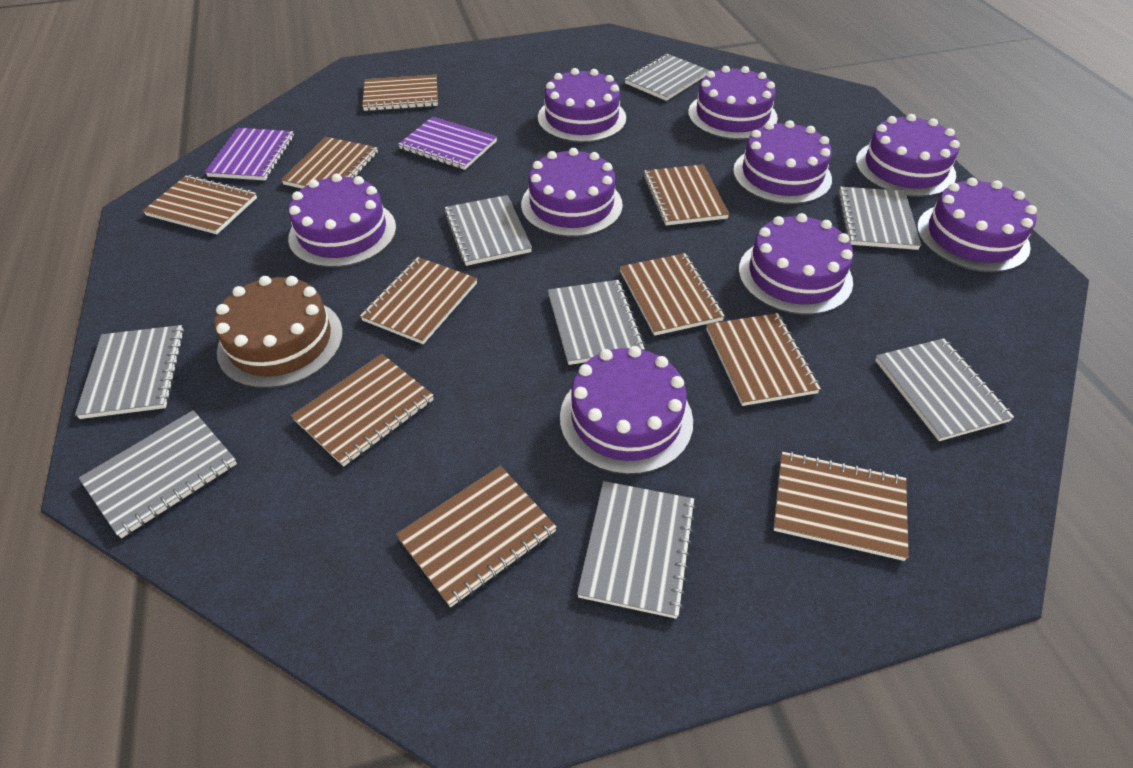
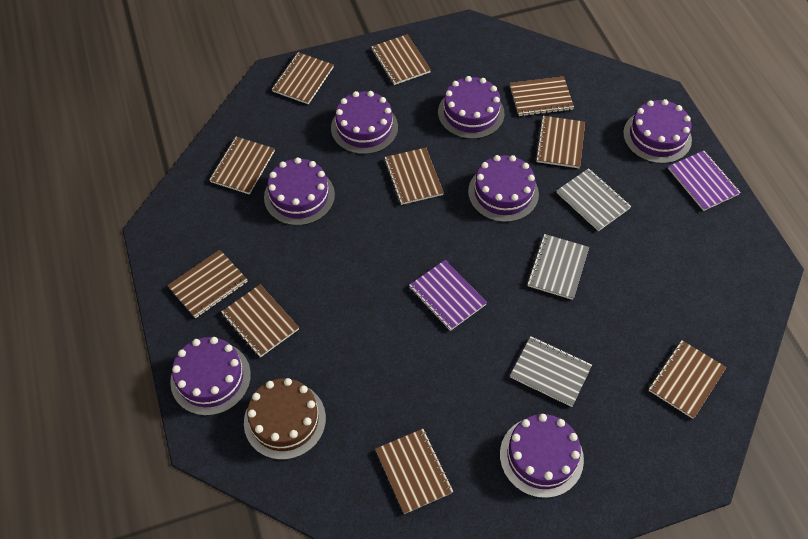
grey notebook: [75,325,185,419] [79,410,237,538] [444,195,532,266] [548,280,645,365] [577,481,696,619] [625,54,709,101] [838,187,921,250] [875,338,1014,441] = 8 -> [510,336,592,407] [527,234,589,300] [557,168,631,231] = 3
purple cake: [288,174,396,268] [521,148,623,237] [538,68,626,142] [560,346,693,475] [688,66,778,140] [733,120,832,204] [739,213,853,315] [856,114,960,197] [917,177,1037,272] = 9 -> [170,337,251,416] [264,157,335,226] [331,91,398,154] [438,76,504,139] [468,155,539,222] [500,414,584,498] [623,99,692,164] = 7

